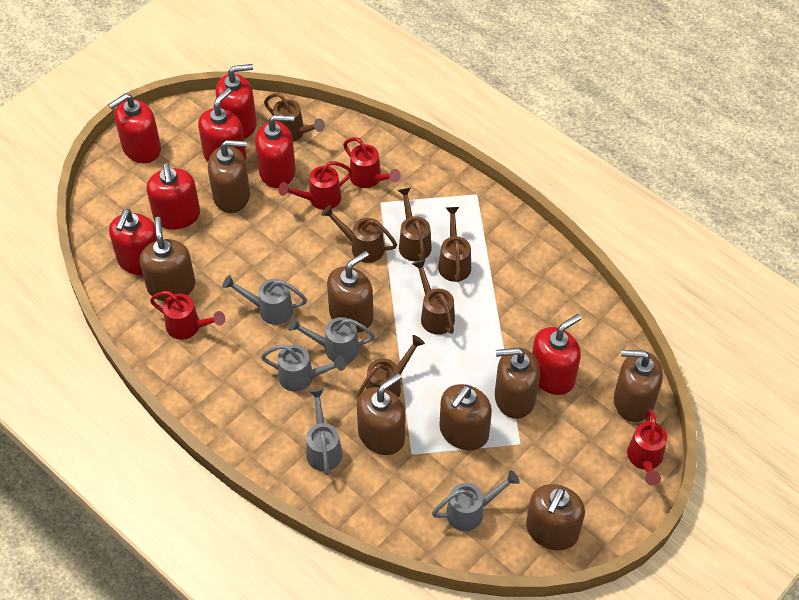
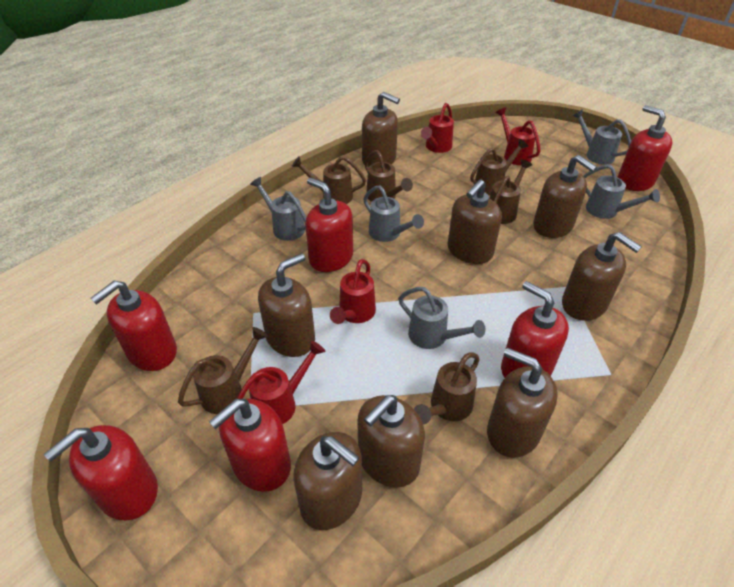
red soap dispenser: [109,93,161,163] [109,209,157,275] [147,163,200,230] [198,88,247,162] [216,64,257,139] [255,115,296,188] [532,314,581,395] = 7 -> [44,425,158,520] [90,281,177,371] [209,398,291,492] [305,178,353,272] [501,281,569,378] [617,105,672,191] = 6

